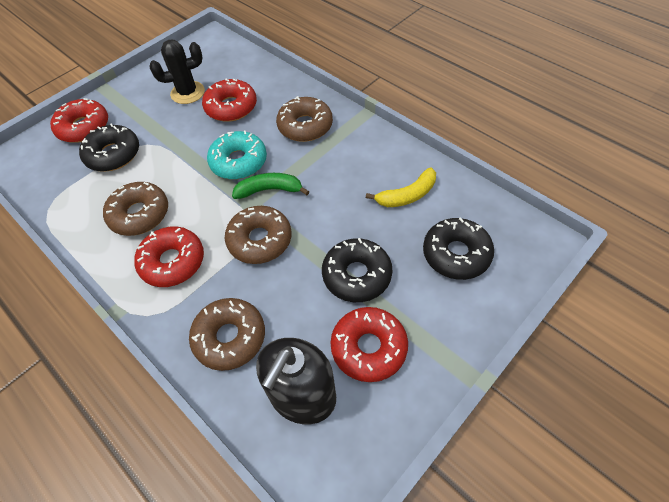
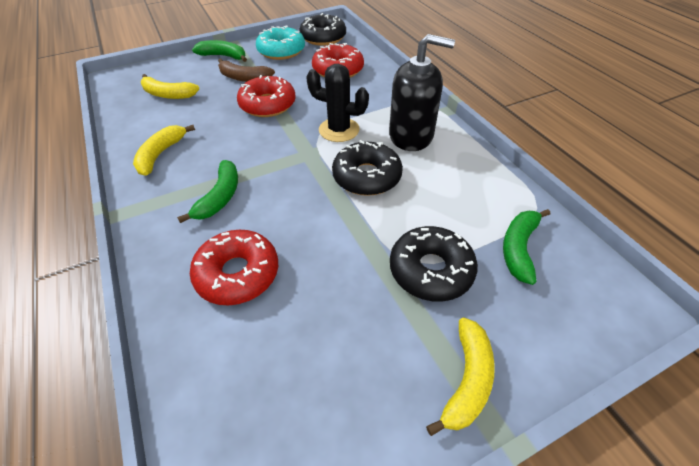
brown banana: none = 0 -> [218,58,275,82] = 1
brown donut: [103,182,168,236] [189,298,265,371] [225,206,291,264] [276,96,333,142] = 4 -> none = 0
green banana: [232,173,309,199] = 1 -> [177,160,238,223] [192,40,247,62] [503,209,550,285] = 3
red donut: [50,98,108,143] [134,226,204,287] [202,79,257,122] [330,307,408,382] = 4 -> [190,230,278,306] [237,75,296,117] [312,43,364,78] = 3
yellow banana: [366,167,436,207] = 1 -> [133,125,195,176] [141,74,199,99] [426,317,495,436] = 3

